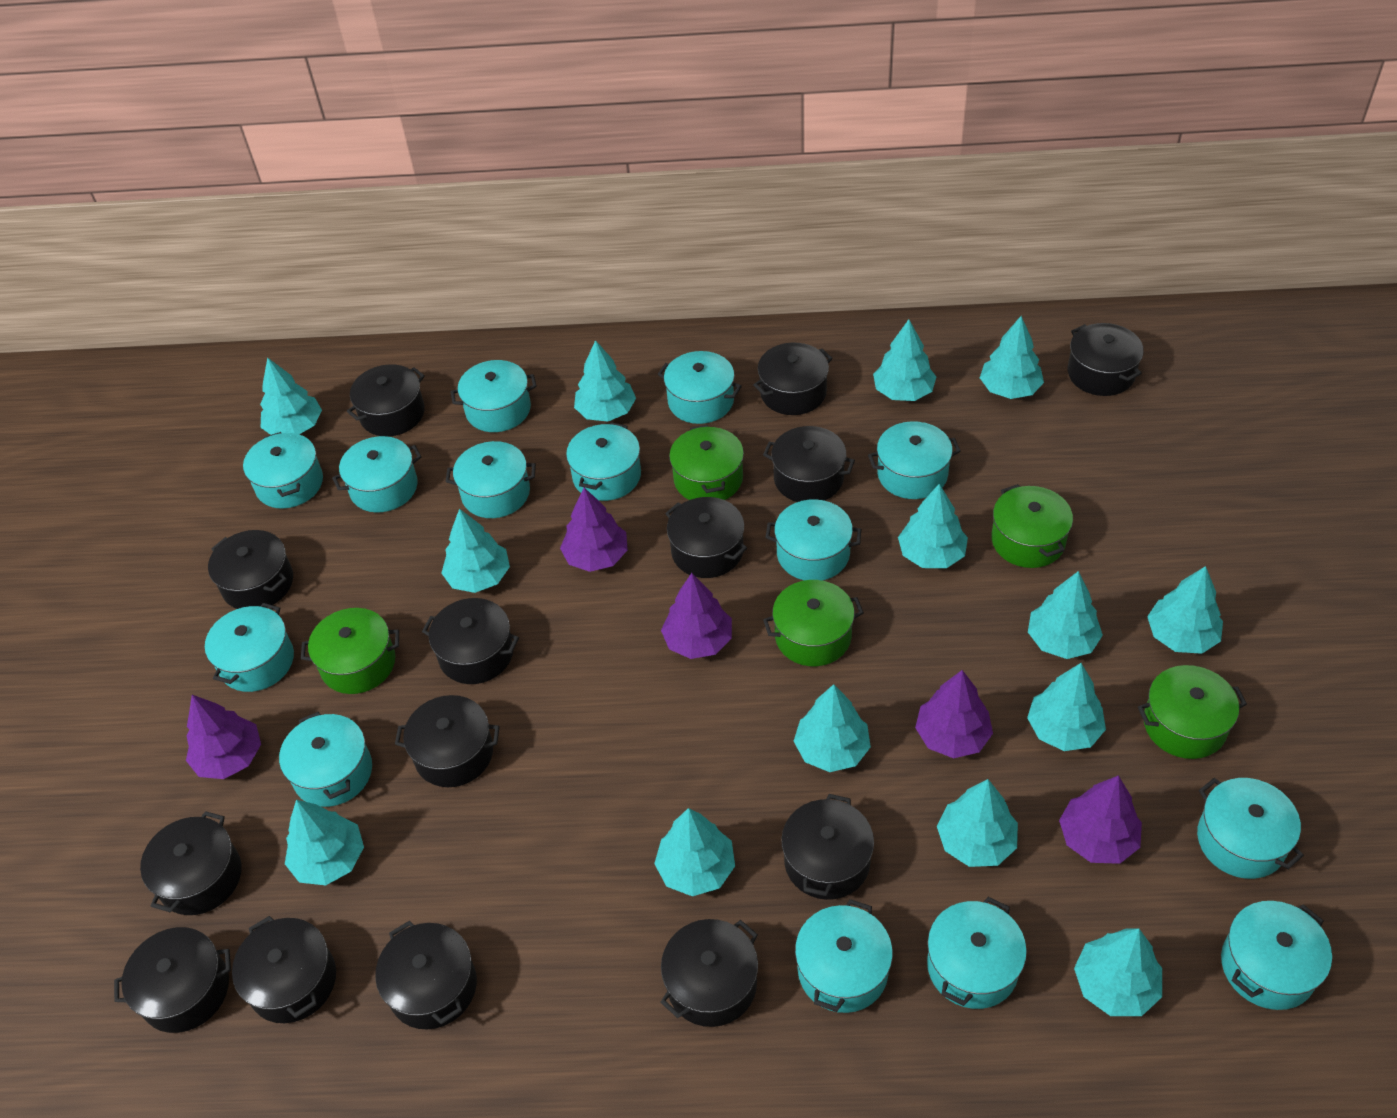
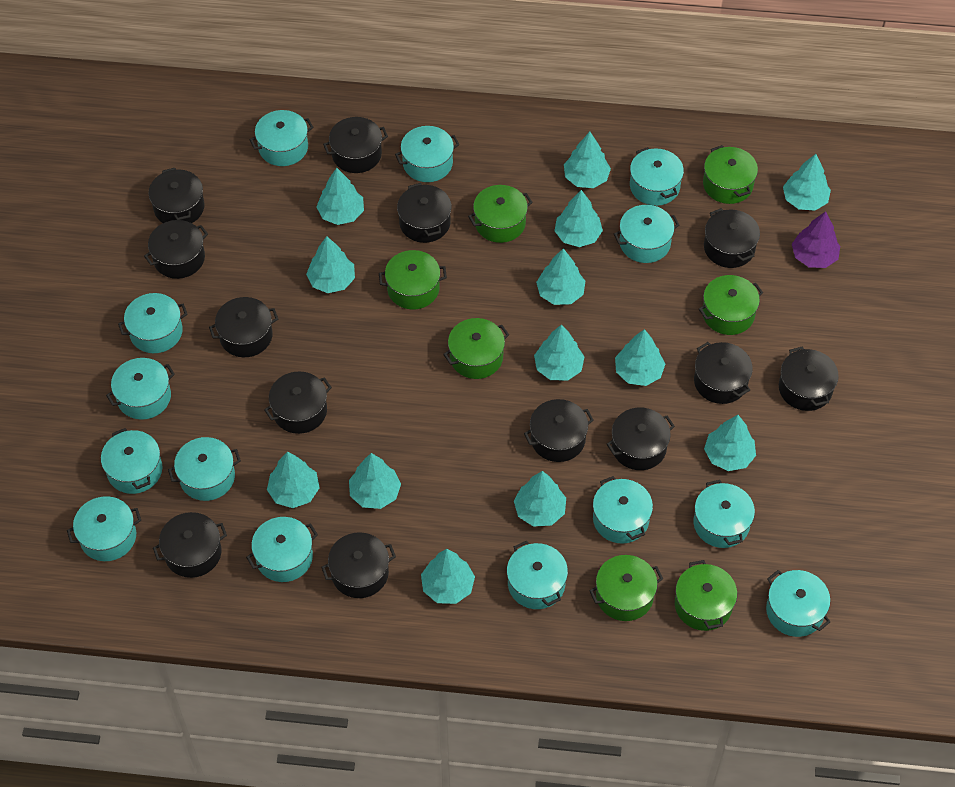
black pot: [114,927,231,1033] [140,811,242,915] [208,530,293,609] [232,916,336,1023] [347,364,425,437] [375,921,477,1029] [395,695,500,787] [422,598,519,684] [660,919,758,1027] [665,497,747,578] [753,343,833,415] [763,426,855,502] [781,794,874,900] [1068,323,1144,396] = 14 -> [144,220,208,279] [149,168,205,223] [153,512,227,578] [209,297,278,357] [264,371,332,434] [321,532,396,598] [323,117,388,173] [397,183,452,243] [524,399,594,462] [607,408,675,470] [694,342,753,404] [704,208,760,268] [779,346,839,411] = 13
green pot: [301,608,399,694] [669,425,744,500] [763,580,864,666] [991,484,1073,568] [1138,665,1247,759] = 5 -> [379,250,447,309] [443,318,509,379] [468,185,533,243] [589,555,663,621] [675,560,737,631] [699,275,763,335] [703,145,758,204] = 7
purple tree: [186,695,261,779] [560,487,628,572] [661,573,732,659] [915,670,993,758] [1059,775,1142,864] = 5 -> [792,212,840,268] = 1
turquoise tree: [260,357,322,435] [285,800,364,885] [441,509,510,593] [574,340,636,421] [654,808,735,896] [794,684,871,772] [873,319,936,401] [898,484,968,568] [937,779,1018,867] [980,316,1044,399] [1027,663,1106,751] [1028,571,1103,659] [1074,928,1162,1016] [1147,566,1223,654] = 14 -> [267,452,320,508] [306,236,355,293] [317,168,364,225] [349,453,401,509] [421,549,475,604] [514,471,566,527] [534,324,584,381] [536,248,585,305] [554,190,603,247] [564,132,611,188] [615,329,665,386] [704,415,756,471] [783,154,831,211] = 13

